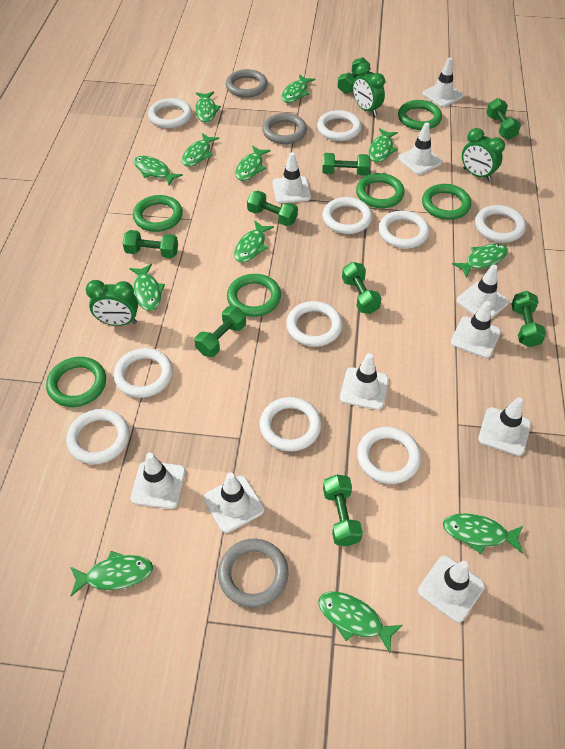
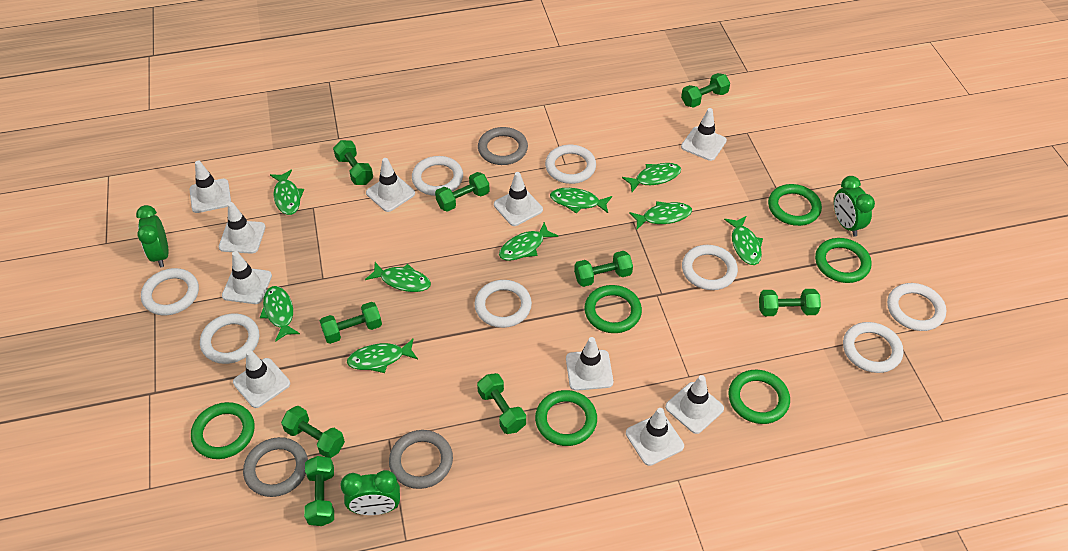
green fish: [70,551,153,596] [129,264,165,311] [134,156,183,185] [182,133,219,167] [195,92,221,123] [234,221,274,263] [235,146,271,181] [282,74,315,103] [318,592,403,653] [369,128,398,162] [443,514,523,554] [452,243,508,278] = 12 -> [260,286,300,342] [270,170,304,215] [347,339,418,373] [365,262,431,292] [499,222,558,261] [550,188,612,213] [622,163,681,192] [629,201,692,230] [724,216,763,265] = 9
white ring: [66,409,129,464] [114,348,173,398] [148,98,192,128] [260,397,322,451] [286,301,342,347] [317,110,362,141] [322,197,372,234] [357,427,421,484] [379,210,429,249] [475,205,526,243] = 10 -> [141,268,199,315] [200,313,259,364] [412,156,463,196] [475,280,532,328] [545,145,596,184] [682,245,738,290] [843,322,903,373] [887,283,946,331] = 8

